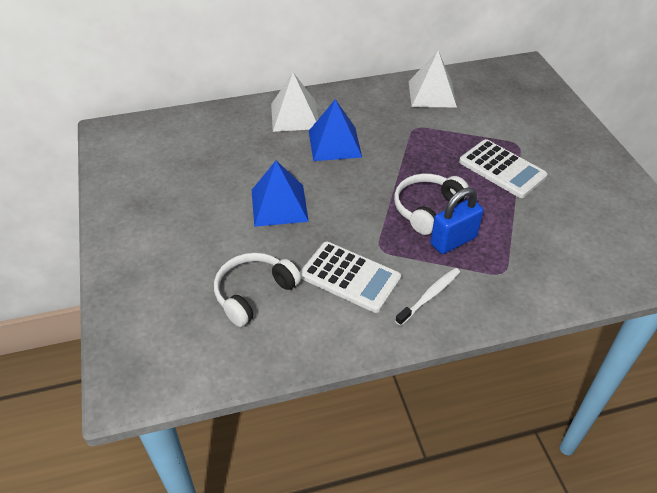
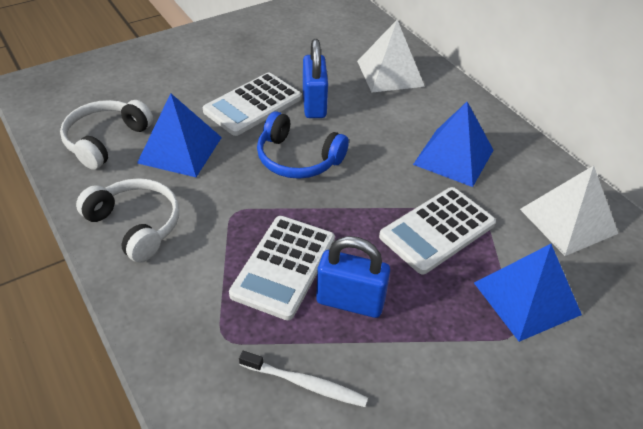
blue headphones: none = 0 -> [257,111,349,179] = 1
blue padlock: [430,188,484,254] = 1 -> [303,39,328,118] [316,236,390,318] = 2
blue pyramid: [252,160,309,227] [309,99,362,161] = 2 -> [137,93,222,177] [413,102,493,187] [474,244,582,342] = 3
white calculator: [300,242,401,313] [459,139,548,198] = 2 -> [203,73,302,136] [229,216,335,320] [379,187,496,275] = 3

